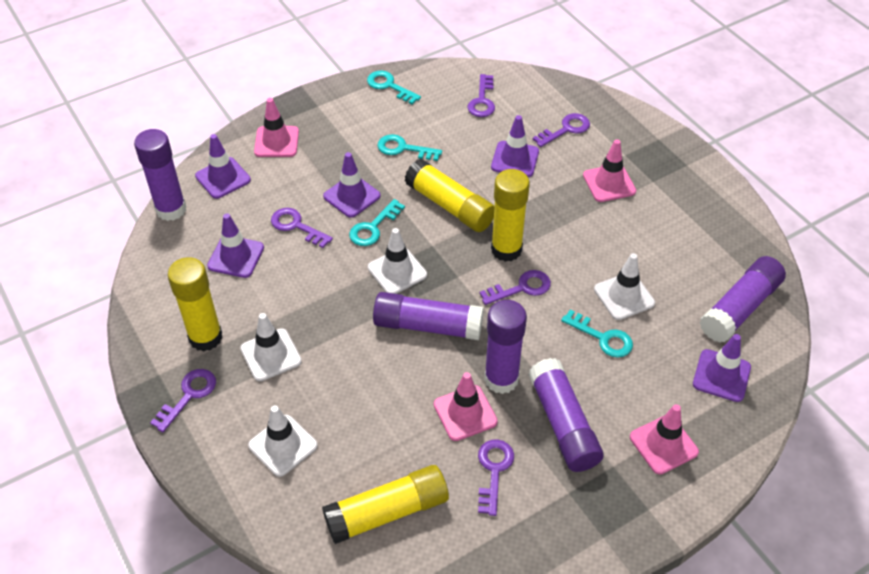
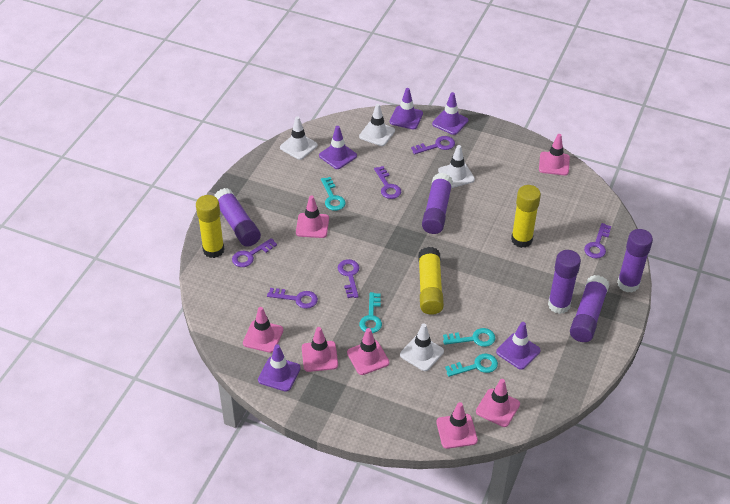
pink traffic cone: [254,98,299,157] [434,372,498,441] [583,139,636,202] [630,404,699,475] = 4 -> [243,307,284,353] [296,196,329,238] [302,327,338,372] [347,328,389,375] [436,402,478,449] [476,379,520,427] [539,134,570,176] = 7
yellow glue stick: [168,257,223,351] [322,465,449,544] [405,159,495,232] [491,169,530,262] = 4 -> [196,195,224,258] [418,247,444,315] [511,185,541,248] = 3

